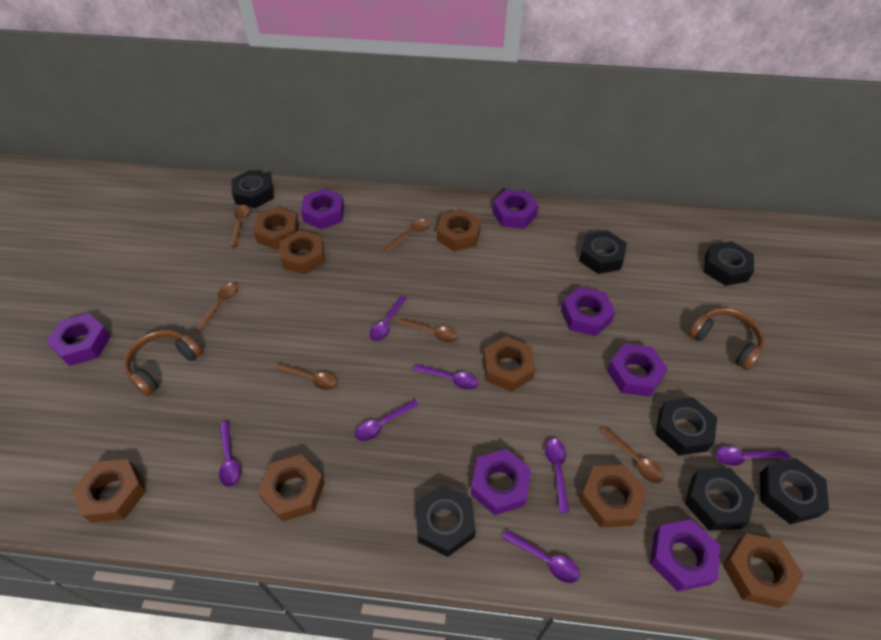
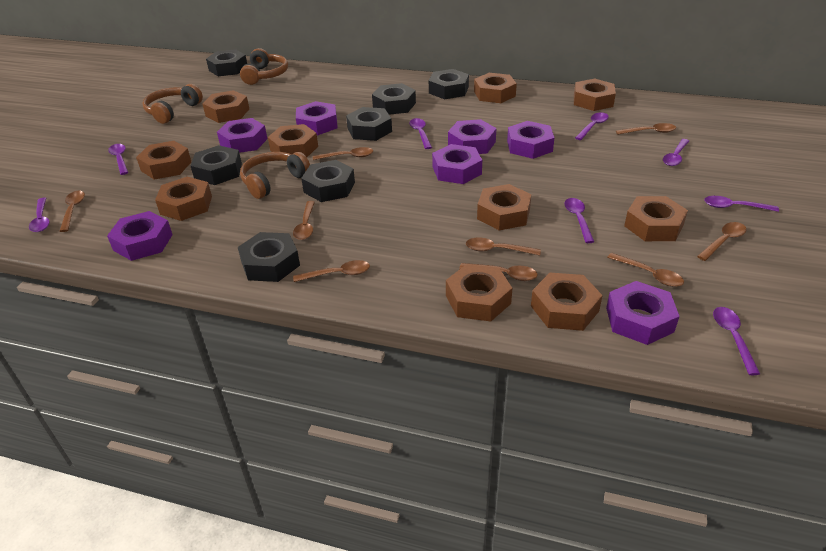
brown headphones: [124,330,202,396] [688,308,765,370] = 2 -> [142,84,203,124] [240,48,288,85] [240,152,310,199] = 3
brown nut: [72,459,146,523] [253,207,299,250] [258,455,325,522] [280,230,325,275] [437,209,481,252] [483,336,536,392] [579,465,647,527] [723,533,803,608] = 8 -> [136,141,191,180] [155,177,212,221] [202,90,249,123] [268,124,318,157] [446,264,512,321] [474,73,517,103] [477,184,532,230] [531,273,603,331] [574,79,616,111] [624,196,688,241] = 10
brown spoon: [195,283,238,331] [230,205,250,247] [276,363,338,390] [384,219,430,252] [398,317,458,342] [600,426,664,483] = 6 -> [59,191,85,232] [293,201,315,240] [293,260,370,282] [313,147,373,160] [459,263,538,281] [466,237,541,256] [607,253,684,287] [616,123,676,135] [697,222,747,261] = 9
purple spoon: [219,421,241,487] [355,399,419,441] [369,296,407,341] [413,364,479,390] [502,530,580,583] [545,439,569,513] [716,446,790,466] = 7 -> [29,198,50,232] [108,144,128,175] [409,118,432,149] [564,198,594,243] [575,112,609,140] [663,139,689,166] [704,196,779,212] [713,307,760,375] = 8

